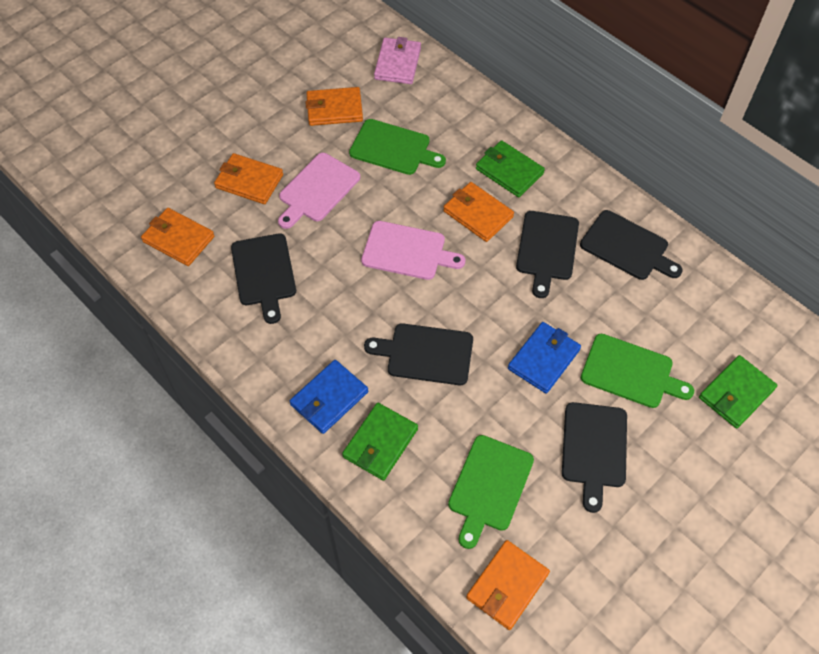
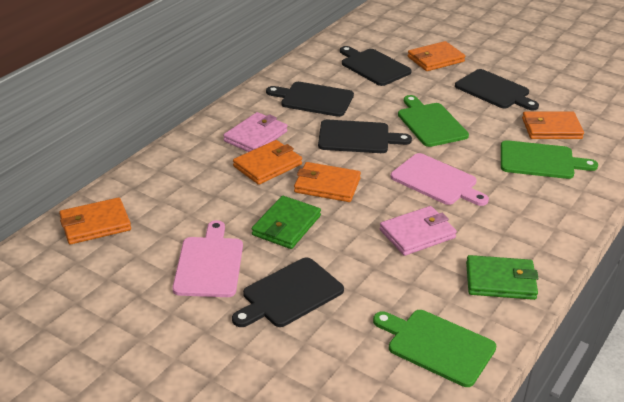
blue wallet: [290,360,368,434] [508,322,581,394] = 2 -> none = 0
green wallet: [342,403,418,481] [476,140,545,197] [699,355,778,428] = 3 -> [252,196,321,249] [466,255,539,300] = 2
pink wallet: [374,37,421,84] = 1 -> [223,112,288,152] [380,206,457,256] = 2

